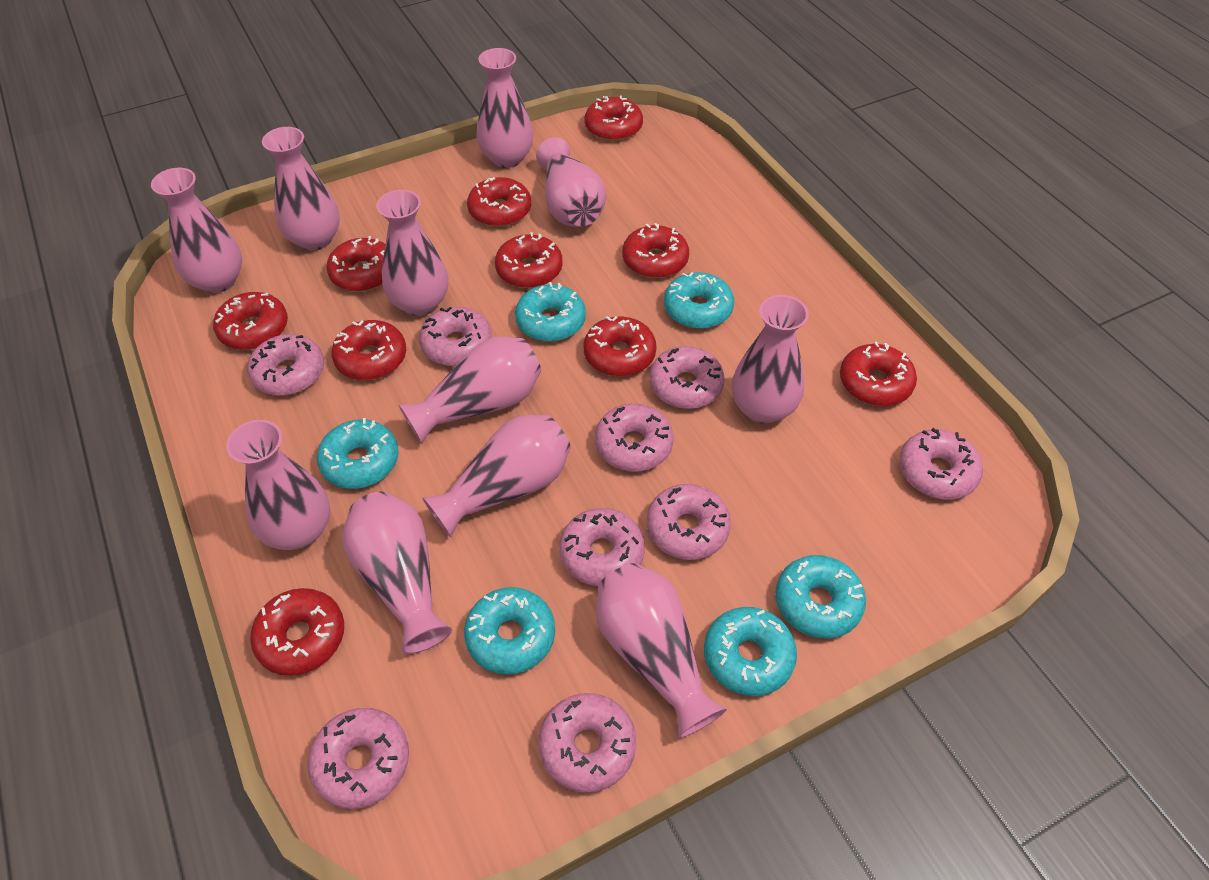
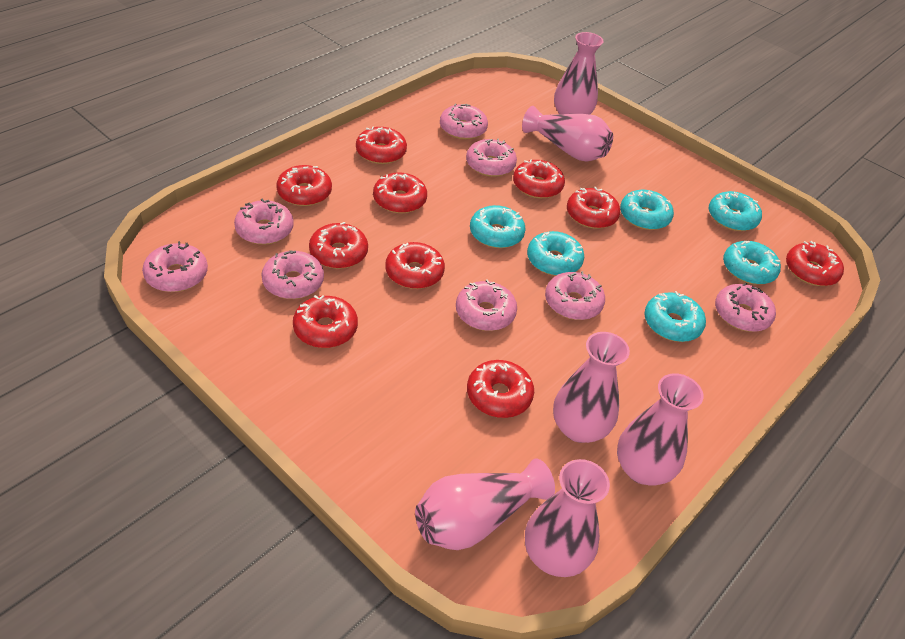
pink donut: [247,334,324,396] [308,708,409,809] [419,307,492,366] [538,693,636,793] [559,508,645,586] [595,404,673,472] [646,484,731,560] [649,346,724,409] [899,428,983,500] = 9 -> [142,241,208,292] [234,199,294,245] [262,250,324,299] [440,104,488,140] [456,279,517,331] [466,138,517,177] [545,271,605,320] [715,283,776,332] = 8
pink vase: [151,168,242,293] [226,420,330,550] [262,127,340,251] [342,491,452,654] [376,190,448,316] [399,336,541,443] [422,415,571,537] [477,48,533,168] [536,138,606,227] [596,563,727,738] [732,295,809,424] = 11 -> [415,459,555,550] [522,106,613,161] [525,459,610,577] [553,332,630,443] [554,32,604,115] [617,373,704,486] = 6

